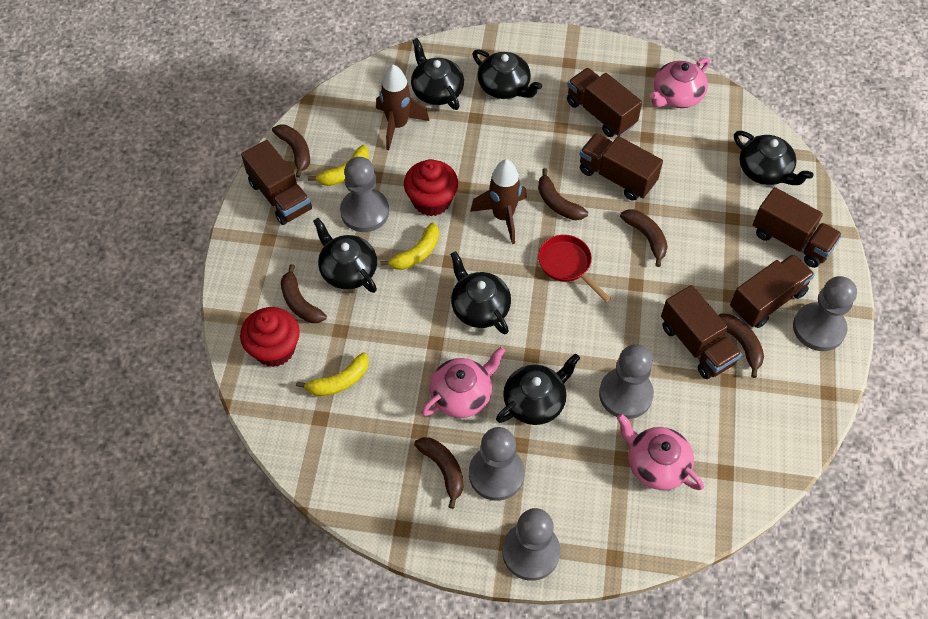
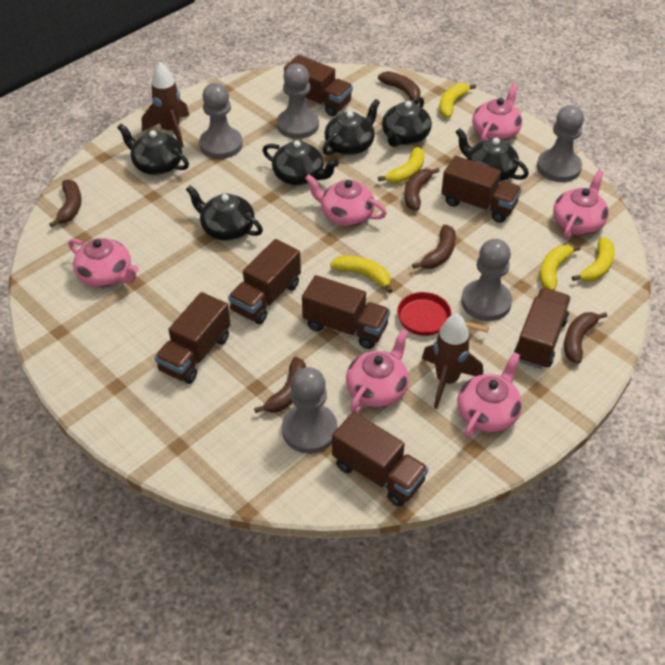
brown truck: [241,140,312,225] [567,68,642,137] [579,133,663,201] [661,285,742,379] [730,254,815,328] [753,187,842,268] = 6 -> [154,292,230,384] [228,239,301,324] [284,55,353,116] [302,275,390,349] [332,412,428,507] [441,156,522,223] [514,288,571,369] = 7
pink teapot: [421,347,506,418] [617,414,704,490] [650,58,710,108] = 3 -> [69,238,139,287] [305,174,387,226] [346,329,409,413] [457,352,522,439] [472,83,522,141] [553,170,609,238] = 6
red cupcake: [240,307,300,367] [404,159,458,216] = 2 -> none = 0
yellow banana: [296,352,369,396] [308,145,369,186] [380,222,439,270] = 3 -> [330,256,393,293] [378,147,425,183] [439,83,476,118] [540,245,581,291] [572,237,615,282] = 5

